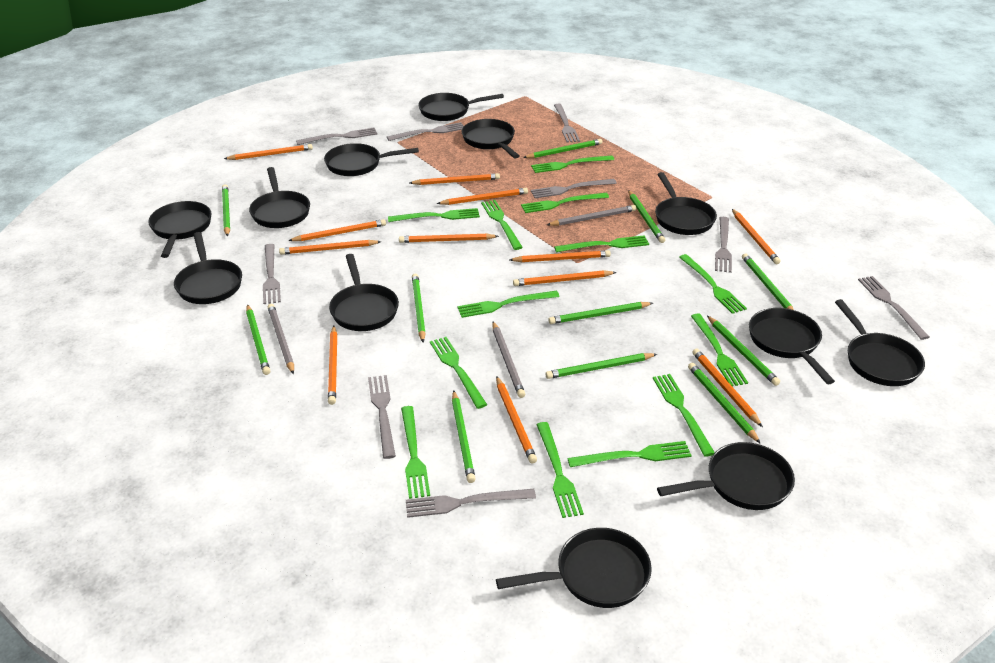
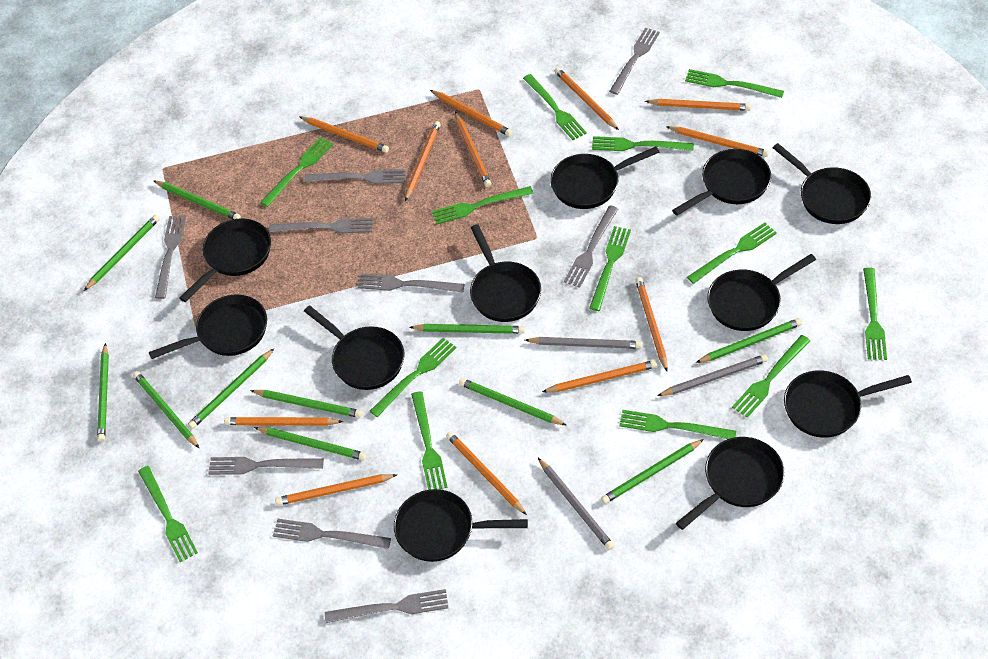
black pan: [148,201,212,258] [174,232,242,304] [249,167,310,228] [324,143,419,176] [329,254,399,331] [418,93,504,121] [462,119,519,159] [496,528,652,608] [655,172,717,235] [657,442,795,510] [749,308,835,384] [835,299,925,386] = 12 -> [149,294,267,359] [179,218,271,302] [304,305,404,390] [394,489,528,562] [470,224,541,322] [550,146,659,209] [672,149,771,216] [676,437,785,530] [707,254,816,331] [773,143,871,224] [784,370,912,438] = 11

